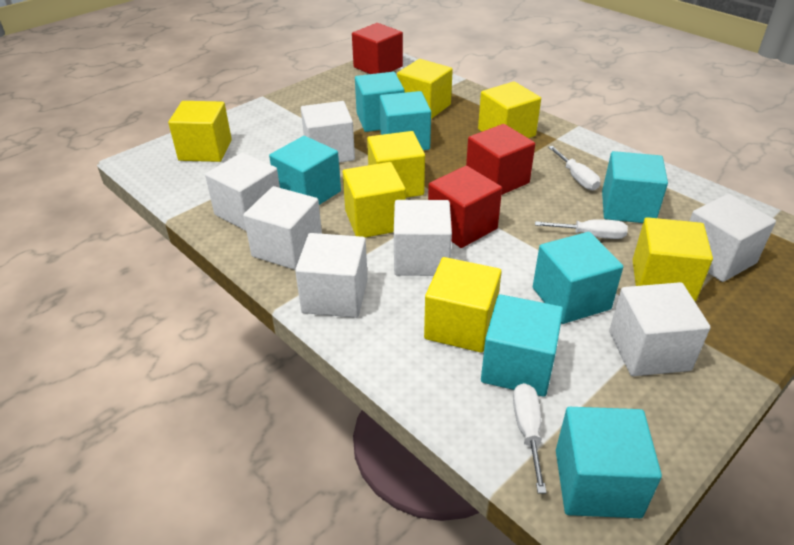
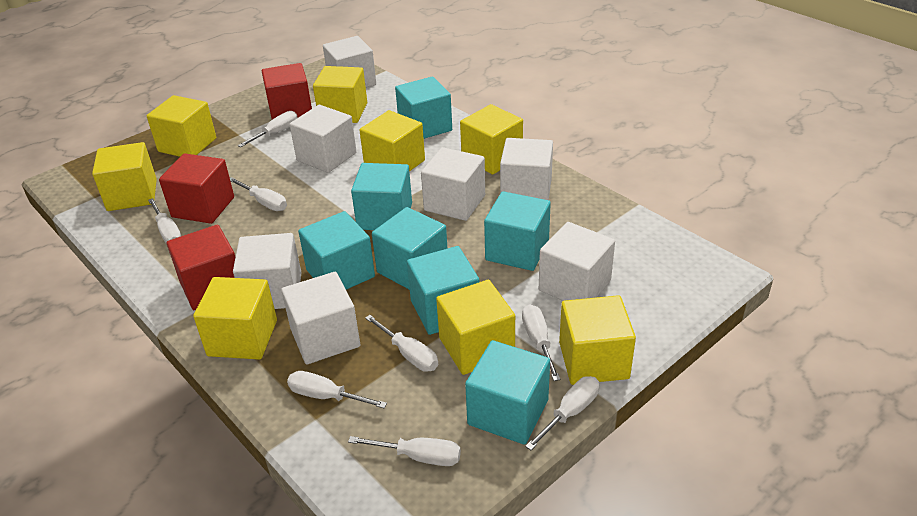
white screwdriver: [513,383,547,493] [535,219,628,239] [548,146,601,190] = 3 -> [148,198,181,244] [230,177,287,211] [238,111,298,147] [287,371,387,408] [348,436,461,466] [365,315,438,372] [522,304,560,381] [525,376,600,450] = 8
yellow cube: [168,101,232,162] [343,162,406,238] [367,131,425,198] [397,59,453,119] [424,257,502,353] [478,81,541,138] [633,217,713,302] = 7 -> [92,142,157,211] [147,95,216,157] [193,277,277,360] [313,66,367,123] [359,110,425,172] [436,280,515,375] [460,104,523,175] [559,295,636,385] = 8

